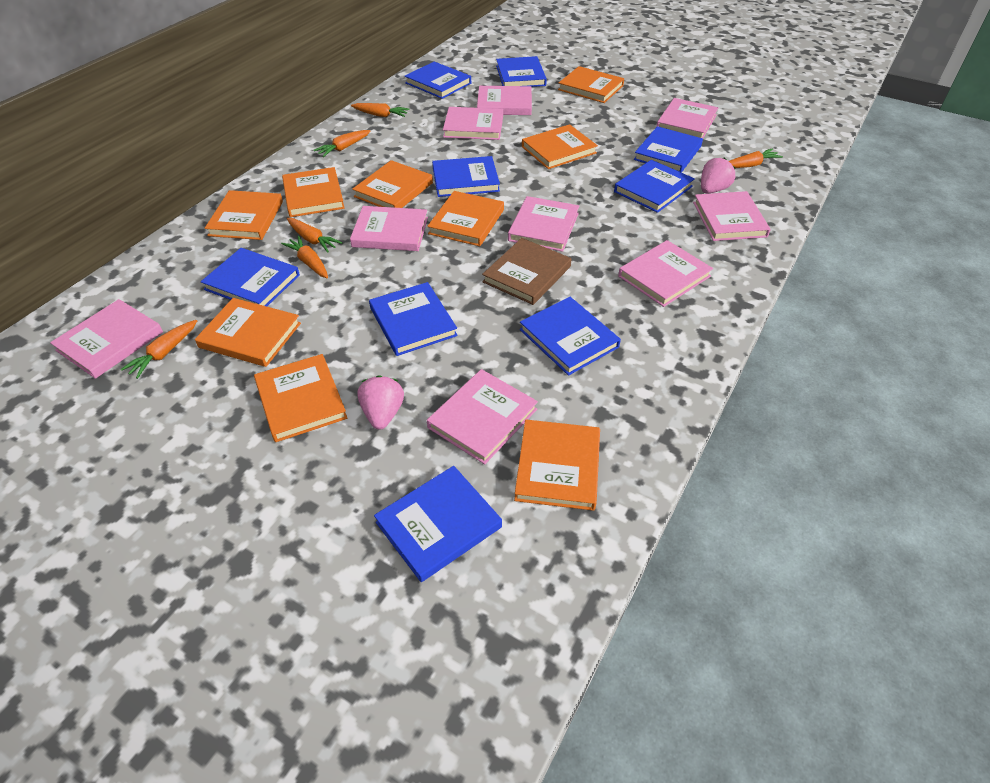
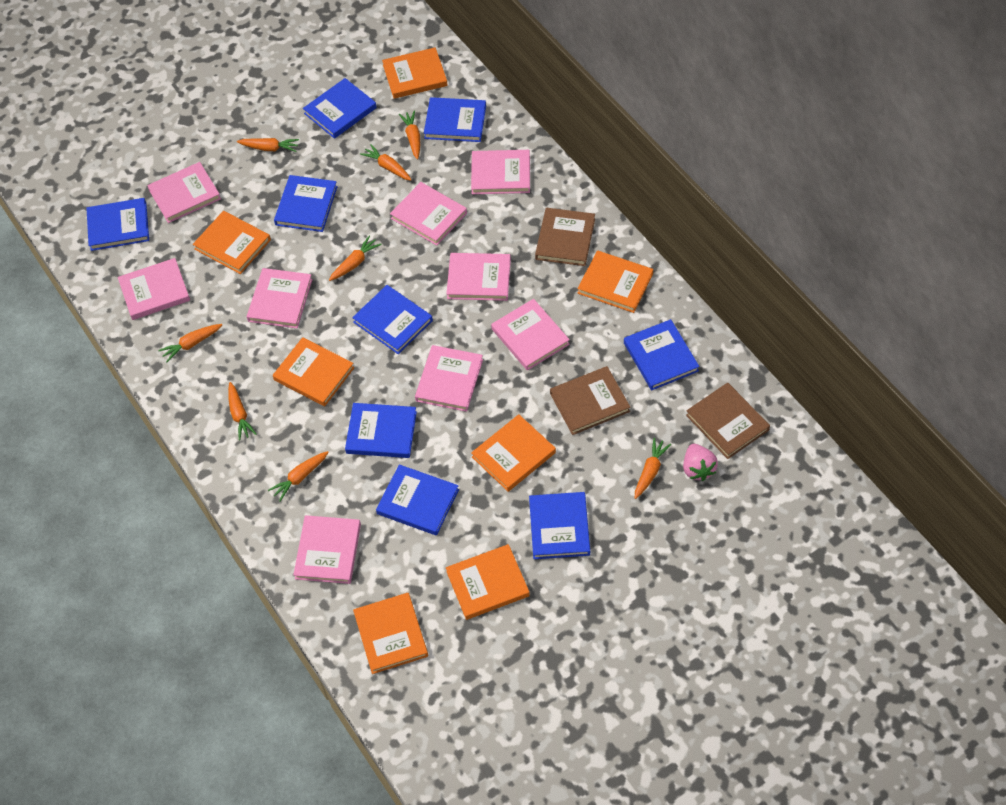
brown book: [482,238,572,305] = 1 -> [535,208,595,266] [550,366,630,435] [686,383,770,459] = 3
orange book: [195,298,301,367] [205,190,283,240] [254,354,347,442] [282,167,345,217] [352,160,433,208] [427,191,504,246] [514,420,600,511] [522,124,598,169] [558,66,624,103] = 9 -> [193,211,271,274] [273,337,354,406] [353,593,428,674] [382,47,448,99] [446,544,530,620] [471,414,556,492] [577,250,653,313] = 7
orange carrot: [121,320,197,379] [281,236,328,278] [287,218,343,253] [314,130,371,157] [351,103,410,117] [729,149,783,168] = 6 -> [158,324,222,362] [228,382,257,441] [237,138,299,152] [268,451,329,502] [329,236,381,281] [360,144,412,181] [399,111,420,160] [635,438,671,499] = 8
pink strawberry: [358,375,404,430] [701,157,736,193] = 2 -> [683,444,718,481] = 1

